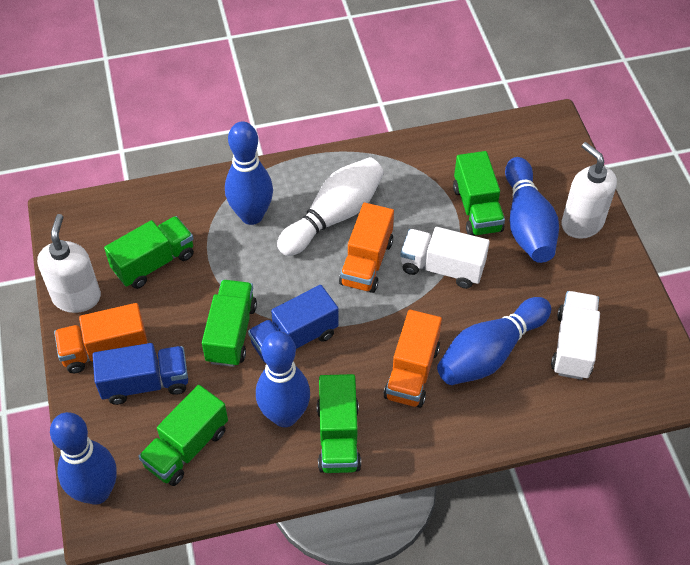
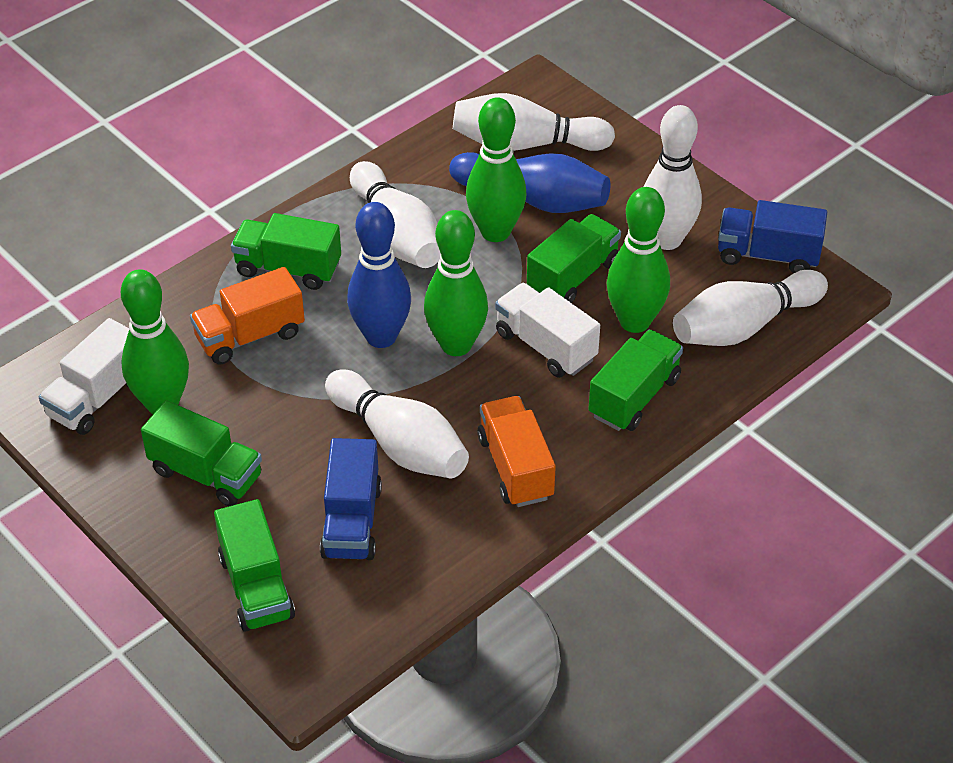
blue bowling pin: [50,412,117,505] [225,121,273,225] [256,331,310,427] [437,297,551,385] [505,157,559,263] = 5 -> [347,202,411,348] [449,152,610,213] = 2
green bowling pin: none = 0 -> [121,269,189,414] [424,210,488,356] [466,97,527,242] [607,187,670,333] = 4
orange truck: [54,303,148,373] [339,203,394,293] [384,310,442,408] = 3 -> [190,267,305,365] [477,396,556,507] = 2
white bowling pin: [277,157,384,256] = 1 -> [325,370,469,478] [350,161,441,268] [453,93,615,151] [644,105,702,250] [673,270,828,346] = 5
white soap dispenser: [37,214,101,313] [561,142,617,239] = 2 -> none = 0

